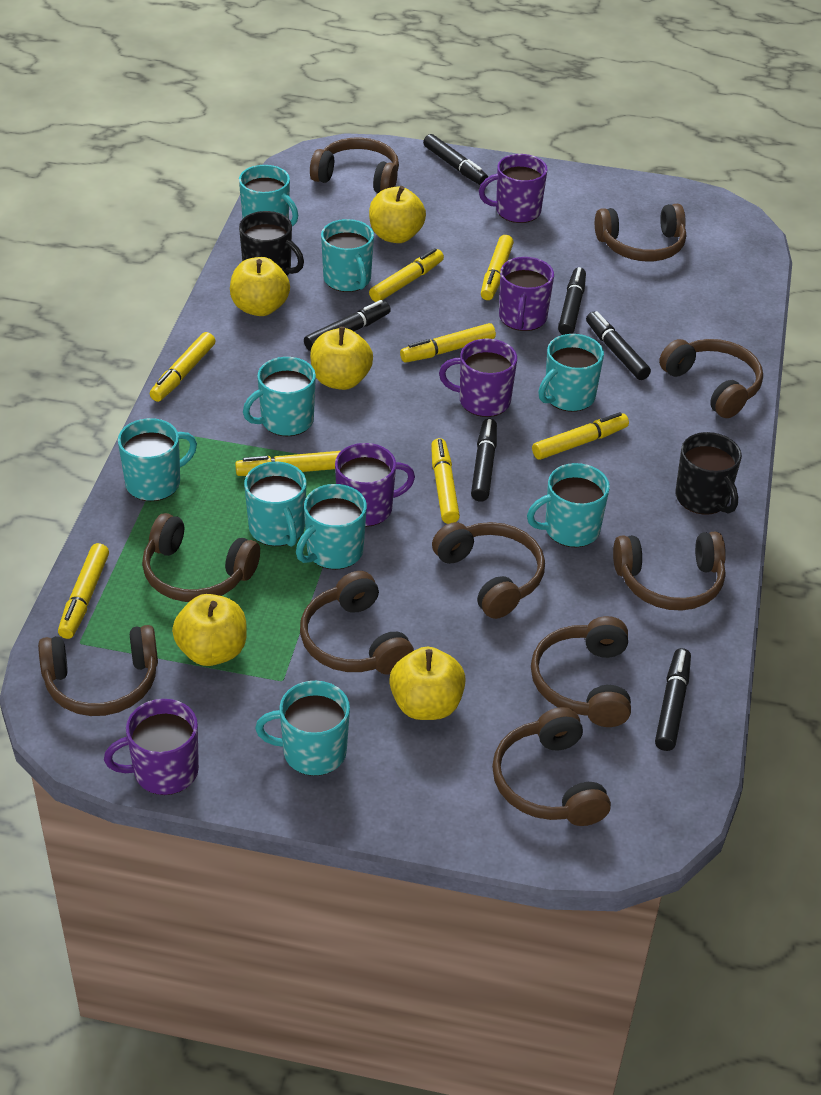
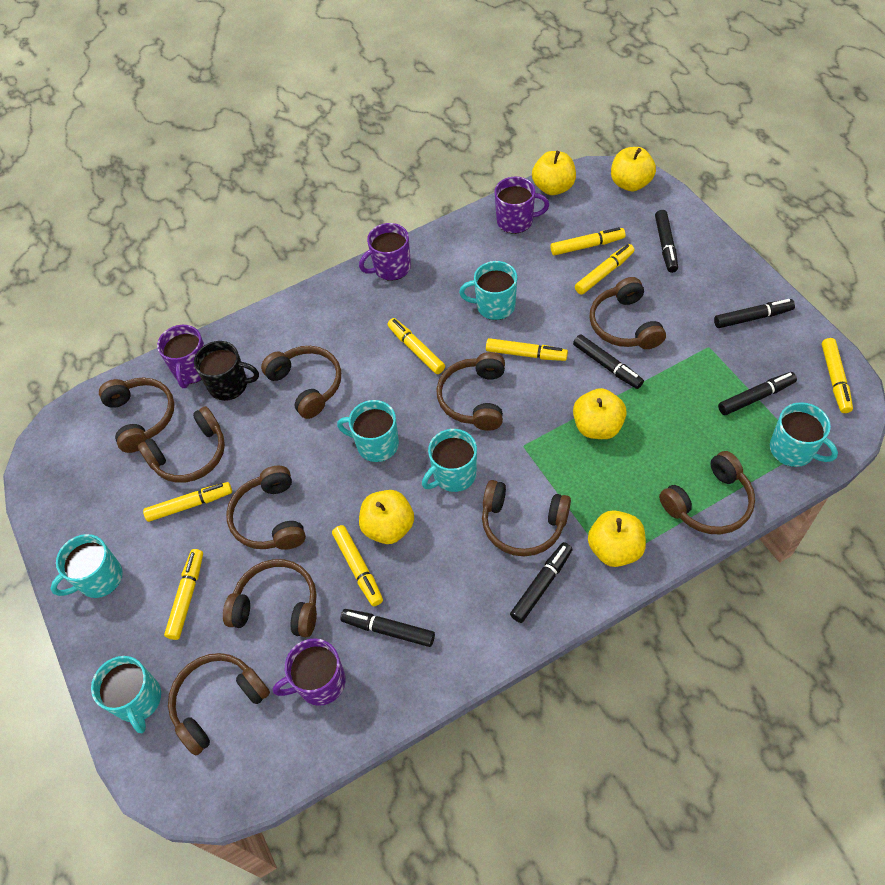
black mug: [239,211,304,276] [675,432,742,515] = 2 -> [194,341,259,401] = 1
purple mug: [104,699,199,795] [335,443,415,527] [439,339,517,417] [479,154,548,223] [499,257,554,331] = 5 -> [157,325,204,388] [273,638,346,706] [359,223,411,281] [495,176,549,234] = 4
turquoise mug: [118,418,197,501] [239,165,298,226] [243,357,316,436] [244,462,306,547] [255,681,350,776] [296,484,367,570] [321,219,374,292] [527,463,610,547] [538,334,604,412] = 9 -> [50,534,123,598] [91,656,161,733] [337,400,399,462] [422,429,477,492] [459,261,517,320] [770,402,838,467] = 6

